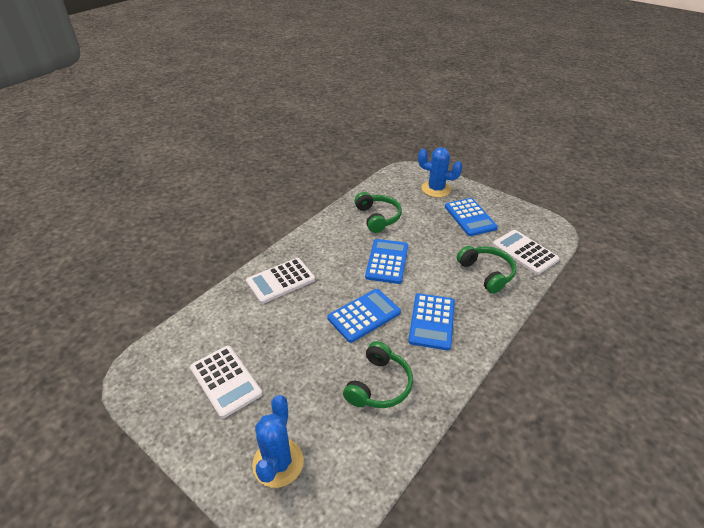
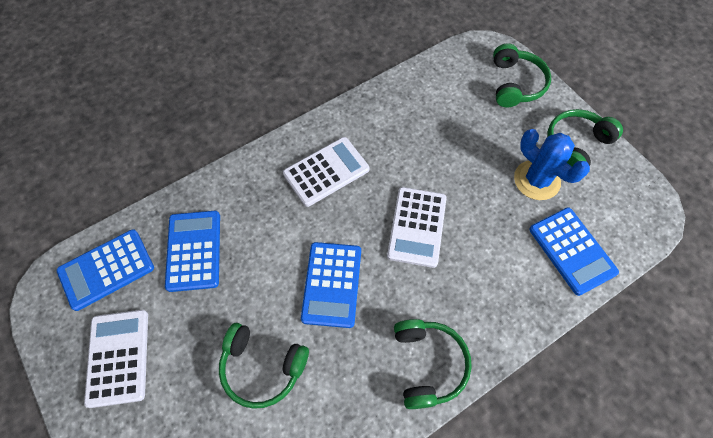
blue cactus: [252,395,304,488] [418,147,462,198] = 2 -> [514,129,590,200] = 1
green headphones: [343,341,413,408] [354,192,402,233] [457,246,516,294] = 3 -> [219,323,309,409] [394,319,472,409] [493,43,551,107] [547,109,623,166] = 4

